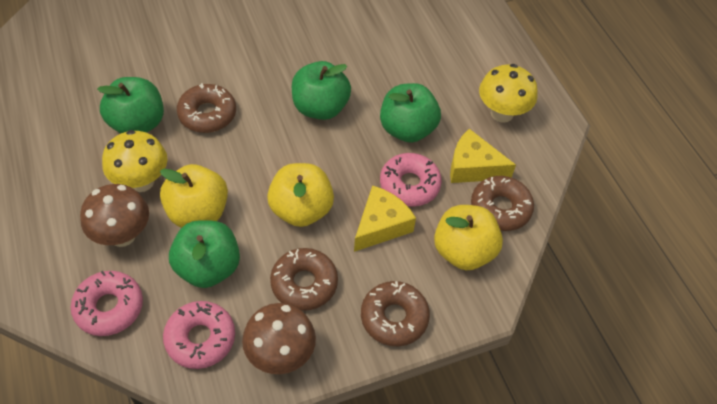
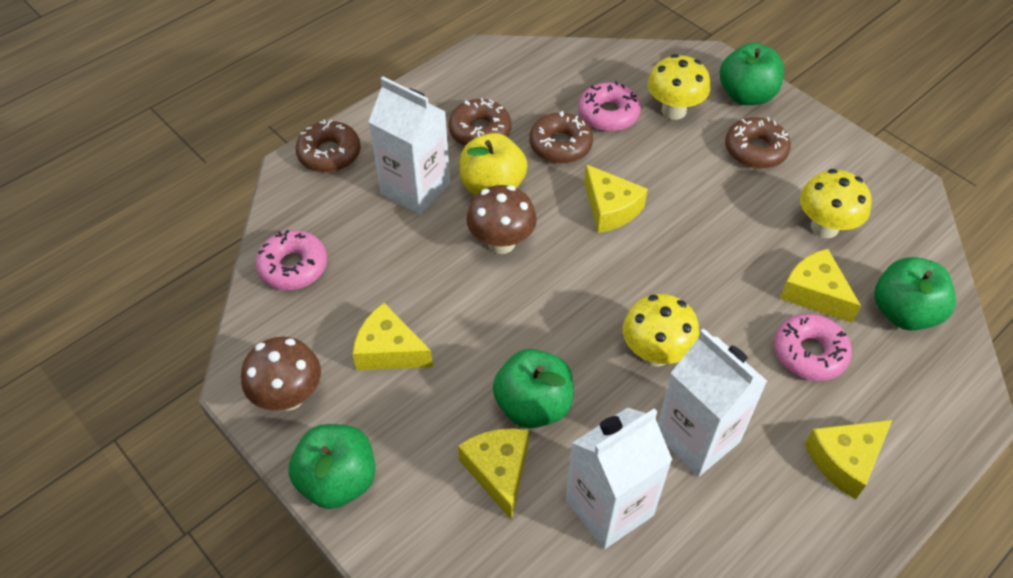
white carton: none = 0 -> [369,77,450,215] [566,408,672,549] [658,328,767,477] = 3
yellow apple: [160,164,228,227] [267,163,334,227] [434,205,503,270] = 3 -> [460,133,528,195] = 1
yellow cheese: [354,185,416,252] [450,129,516,183] = 2 -> [353,303,433,370] [458,429,529,520] [584,164,648,233] [780,249,861,323] [805,420,892,499] = 5
yellow mushroom: [102,130,167,192] [479,64,538,123] = 2 -> [623,294,699,367] [648,54,710,120] [800,169,872,238] = 3

